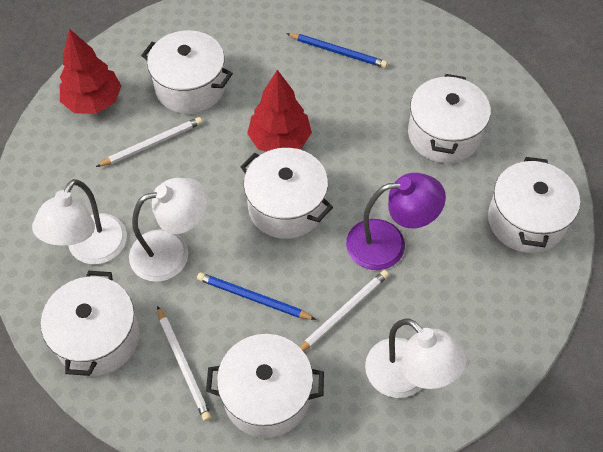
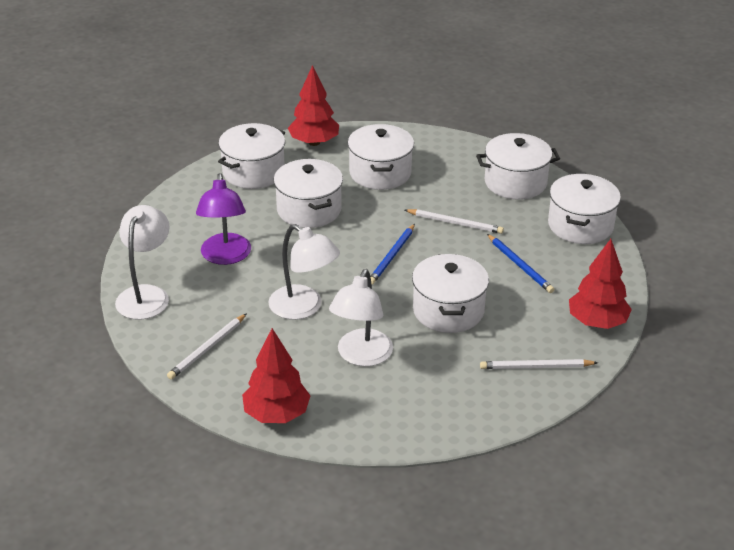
red tree: [60,29,122,114] [247,70,312,152] = 2 -> [242,328,311,423] [288,65,339,146] [569,239,632,329] = 3

